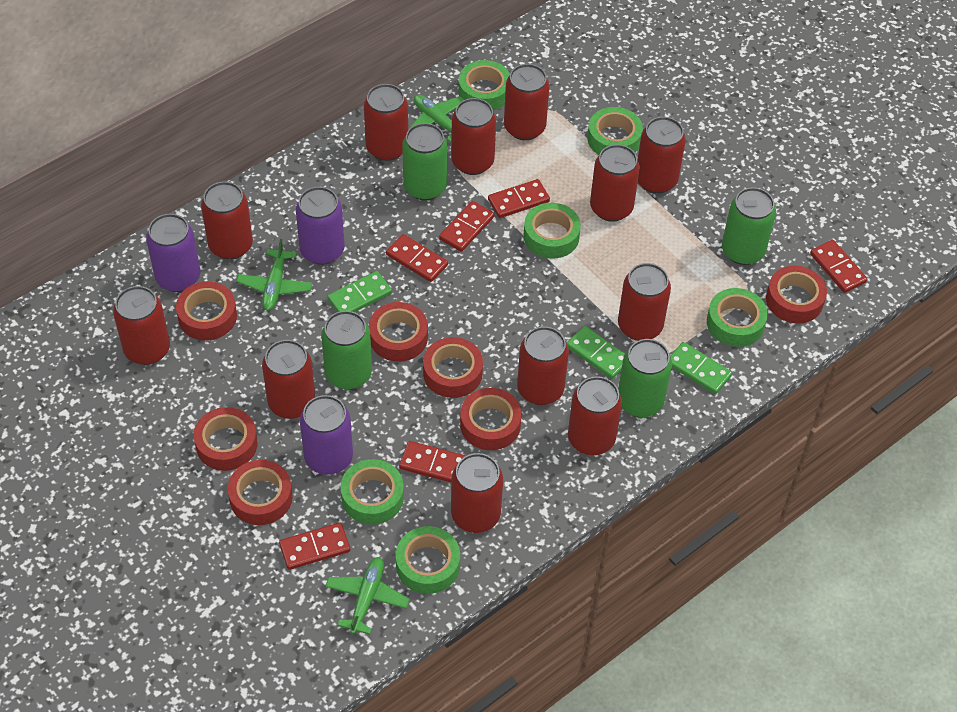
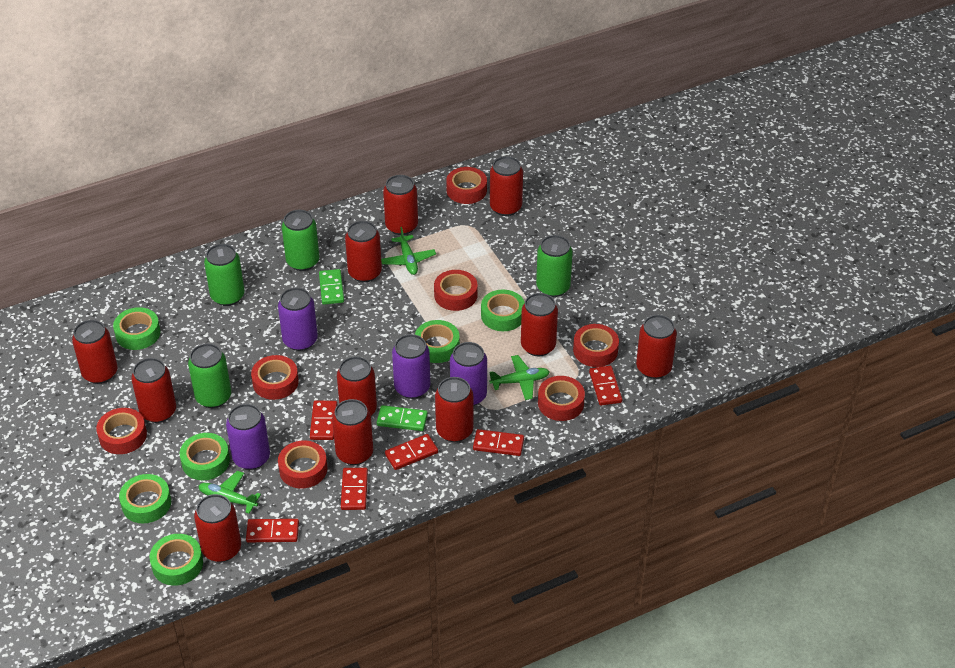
green domino: [327,271,392,312] [567,326,625,379] [670,342,732,394] = 3 -> [319,269,344,305] [377,405,428,431] = 2
purple can: [146,214,200,292] [296,187,345,265] [300,395,353,475] = 3 -> [226,404,270,470] [278,288,318,351] [392,334,430,399] [450,342,487,406] = 4
red can: [113,286,170,365] [201,182,253,260] [262,340,315,419] [364,84,408,161] [451,98,496,175] [451,453,503,533] [504,64,550,140] [517,326,569,405] [568,376,622,455] [590,144,640,222] [618,263,671,341] [638,117,686,194] = 12 -> [72,320,118,384] [131,358,176,423] [194,494,241,562] [332,399,373,465] [337,356,377,416] [345,221,382,282] [383,175,418,235] [435,377,474,442] [490,156,523,216] [521,293,558,356] [636,315,677,379] = 11

